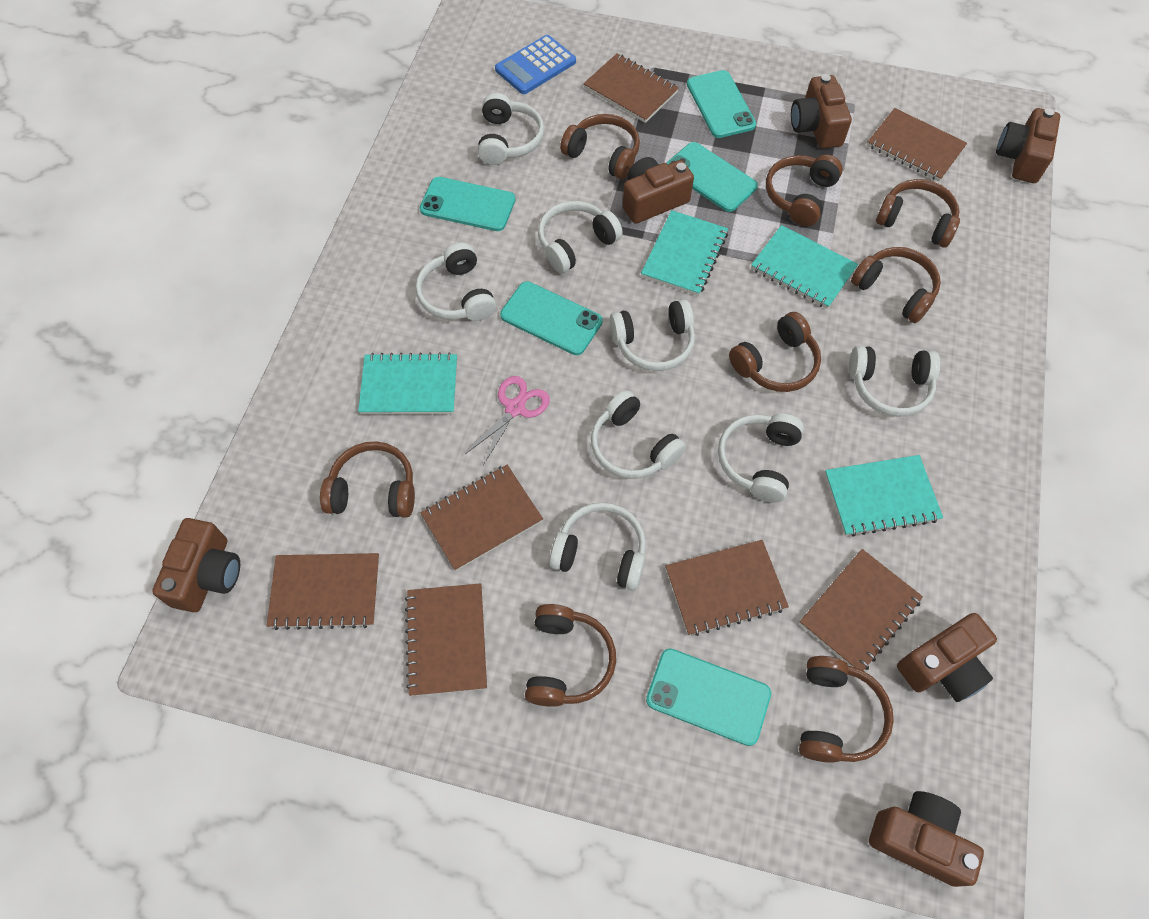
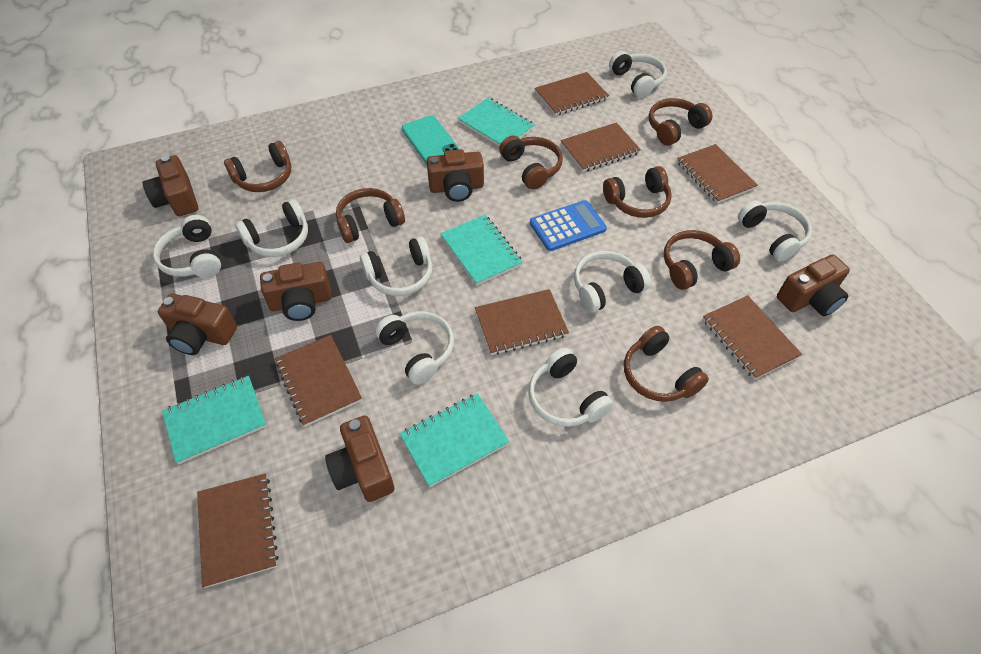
brown headphones: [320,441,415,518] [525,604,616,707] [560,114,640,179] [729,312,821,392] [766,155,843,226] [799,656,894,763] [851,247,941,323] [876,179,960,248] = 8 -> [224,141,291,192] [336,188,405,243] [499,135,563,190] [603,166,672,218] [624,326,709,402] [648,98,712,146] [664,230,740,290] = 7
pink scissors: [465,376,550,465] = 1 -> none = 0
turquoise phone: [420,177,515,231] [500,281,603,355] [646,648,771,746] [666,142,758,212] [687,70,756,138] = 5 -> [402,115,460,165] = 1

